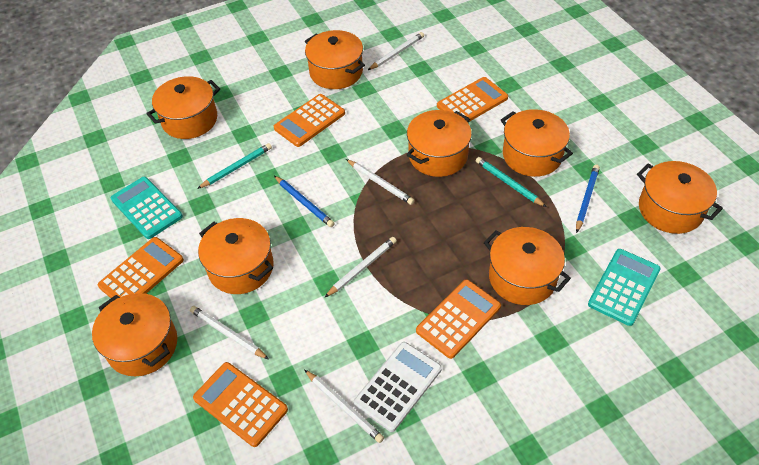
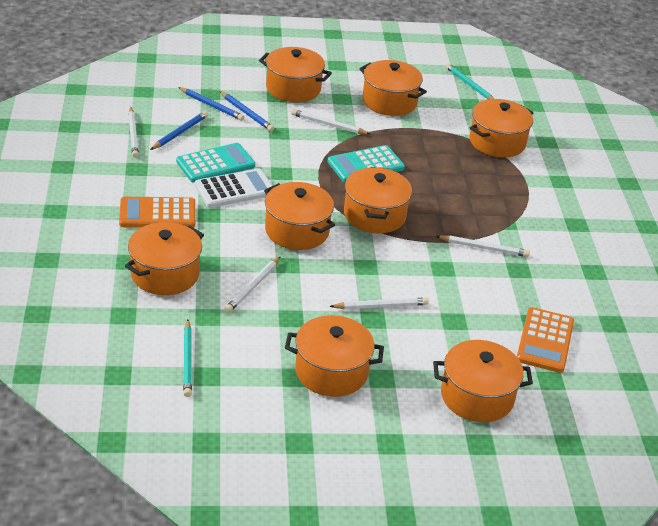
blue pencil: [274,176,335,227] [576,165,600,233] = 2 -> [150,111,208,150] [178,87,244,121] [220,91,274,131] = 3
orange calculator: [98,237,184,298] [193,362,288,447] [274,94,345,147] [416,280,501,359] [437,77,508,122] = 5 -> [119,197,195,227] [517,307,574,373] = 2

